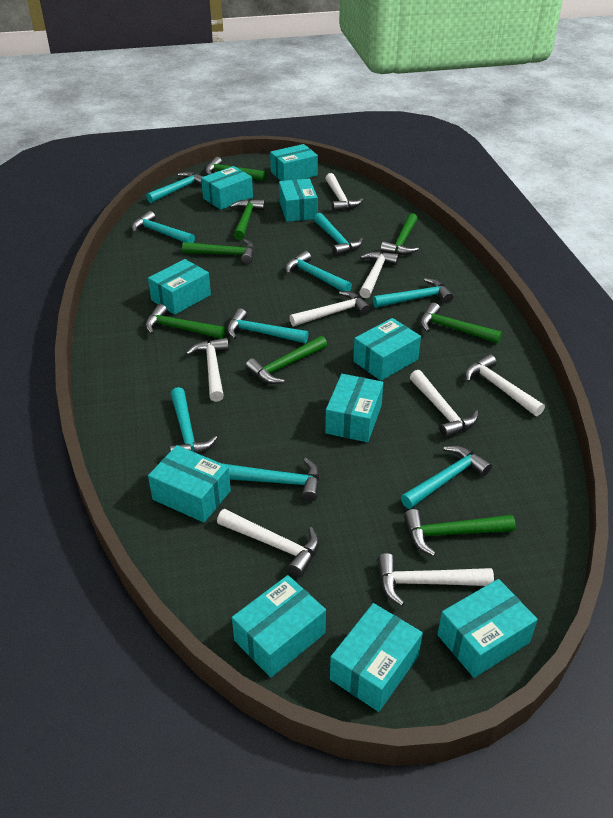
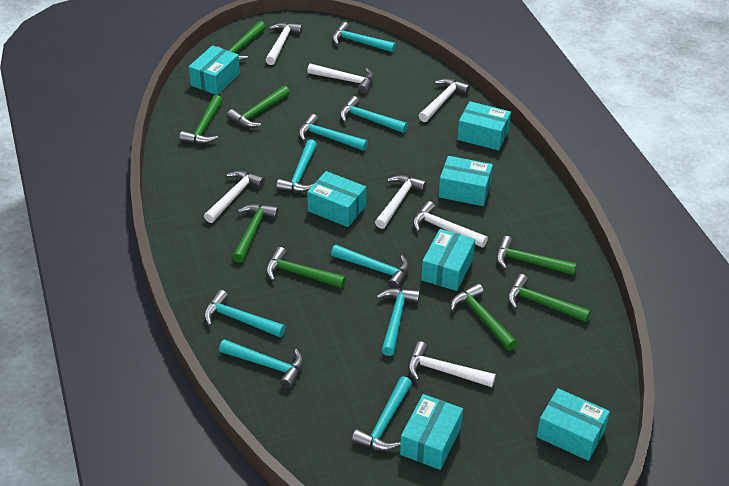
turquoise box: [148,259,211,315] [148,445,231,523] [201,166,253,210] [232,575,326,678] [270,144,318,181] [279,179,318,222] [325,374,384,442] [330,603,423,712] [353,318,421,381] [437,579,538,678] = 10 -> [189,45,240,95] [307,171,366,227] [400,394,463,470] [421,229,475,291] [438,156,493,206] [457,101,511,150] [536,388,610,461] = 7
white hammer: [186,338,229,402] [217,509,319,577] [289,291,371,327] [325,173,363,212] [359,251,399,298] [377,553,494,606] [410,370,478,438] [465,354,545,416] = 8 -> [204,170,265,223] [266,22,303,65] [307,64,374,94] [375,175,427,229] [408,341,496,387] [413,201,488,248] [419,78,470,122] = 7

